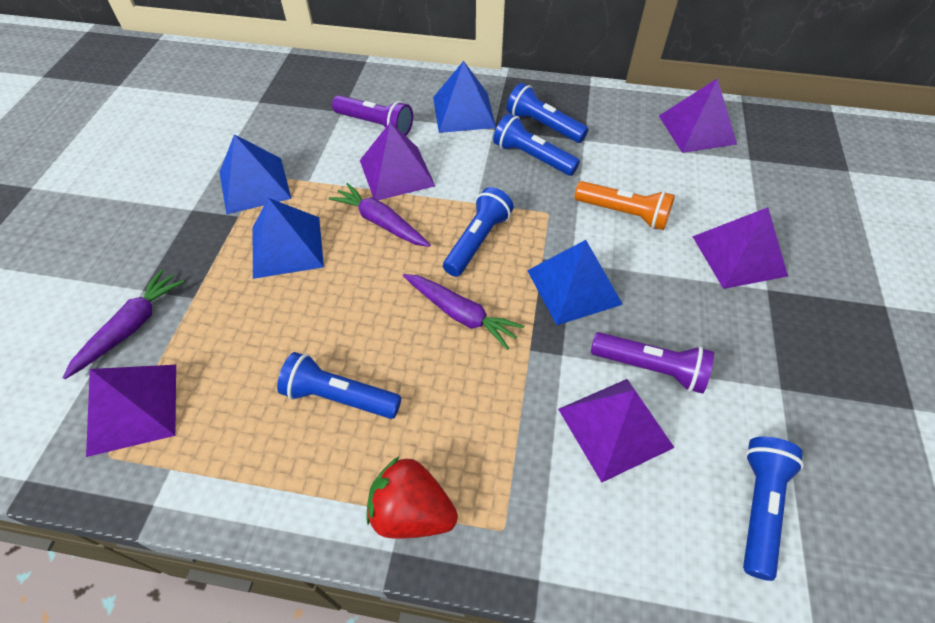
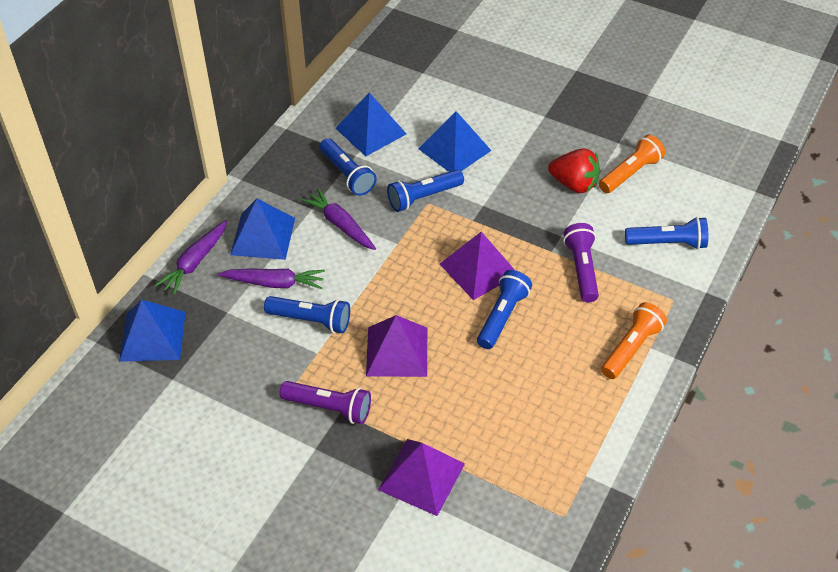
orange flashlight: [574,181,675,230] = 1 -> [599,134,665,193] [601,302,667,379] = 2
purple pyramid: [86,365,176,457] [360,122,435,200] [558,379,674,482] [659,78,737,153] [692,207,788,289] = 5 -> [366,315,427,377] [378,439,465,516] [440,232,515,300] = 3

